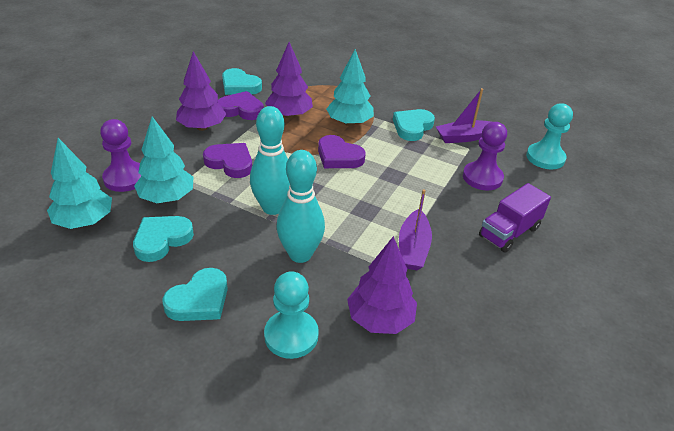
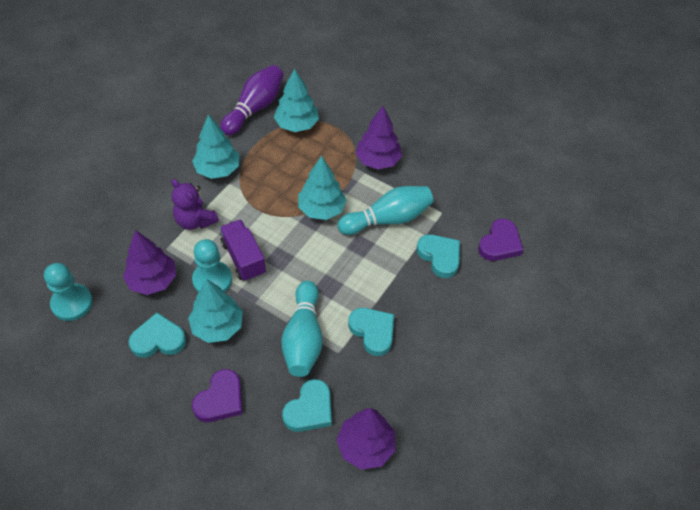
purple boat: [399,189,432,270] [436,88,491,143] = 2 -> none = 0
purple bowling pin: none = 0 -> [221,65,283,135] = 1
purple heart: [203,143,252,178] [217,91,264,120] [318,135,366,168] = 3 -> [192,369,242,422] [478,219,523,261] = 2
purple pawn: [100,119,142,192] [463,122,507,190] = 2 -> none = 0
purple teddy bear: none = 0 -> [171,179,219,230] = 1
turquoise tree: [47,138,112,229] [134,116,194,203] [326,49,374,126] = 3 -> [188,279,243,343] [192,114,239,179] [274,68,319,132] [298,156,346,220] = 4

